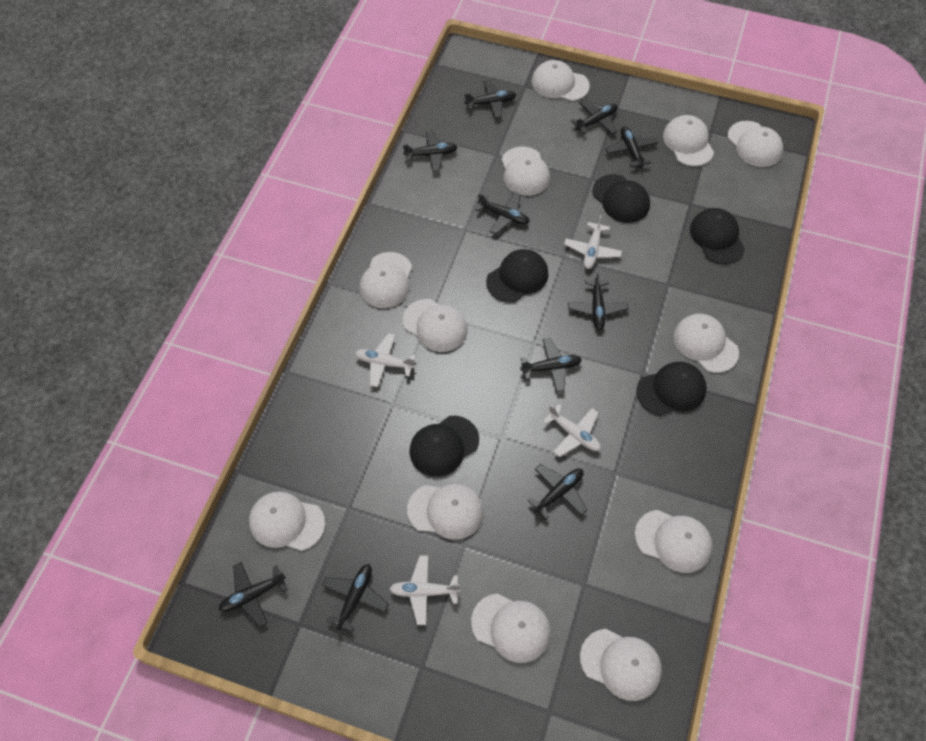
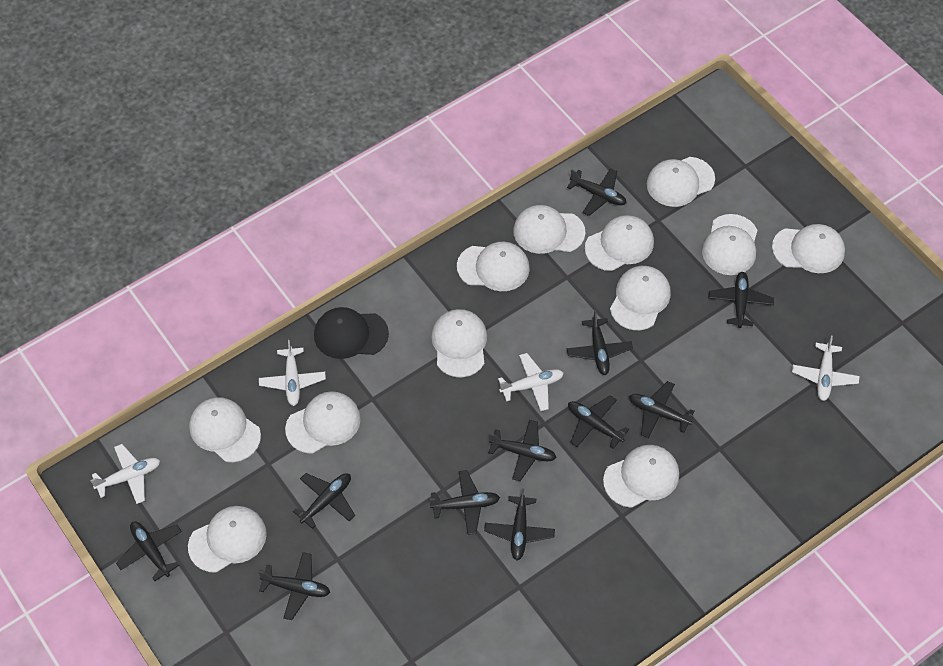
black cap: [409,416,479,476] [486,249,548,303] [592,174,650,223] [636,362,707,416] [690,208,745,264] = 5 -> [314,307,389,359] = 1
black plane: [219,562,288,628] [322,564,389,632] [403,130,458,172] [465,80,516,119] [475,192,529,234] [520,338,582,392] [528,464,587,519] [568,271,628,329] [571,100,618,135] [605,126,658,168] = 10 -> [116,521,182,581] [258,552,330,620] [293,473,355,529] [430,470,500,535] [484,488,555,561] [489,420,557,481] [567,168,627,216] [567,310,633,375] [568,395,629,449] [629,381,695,438] [709,272,774,328] = 11

